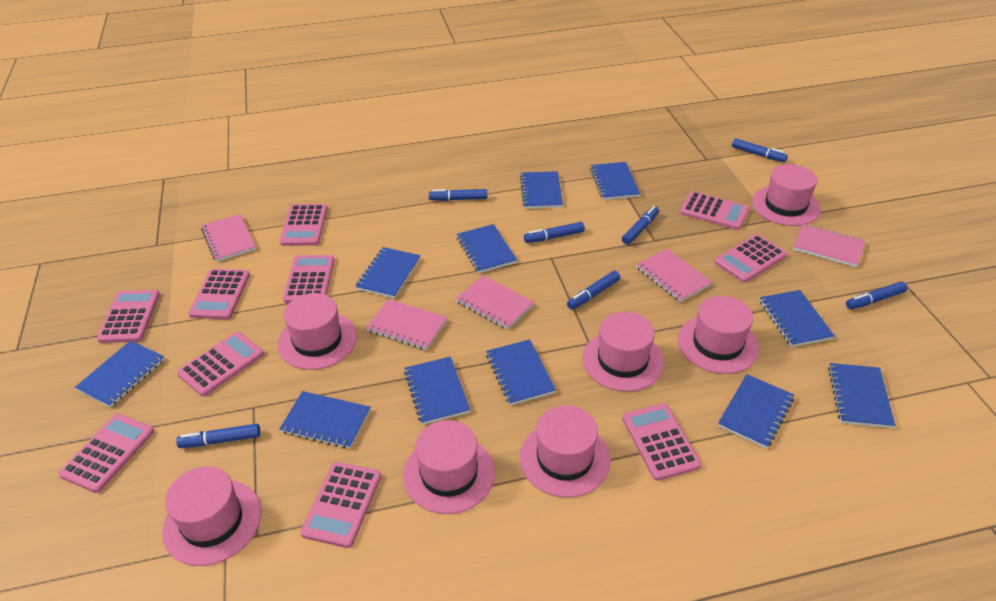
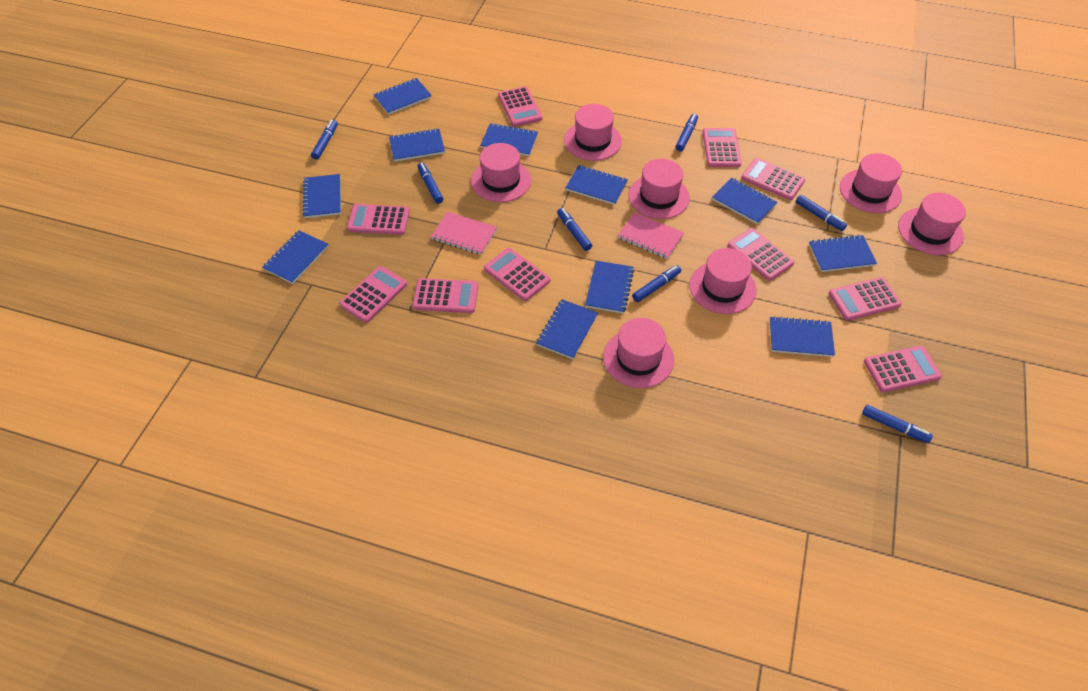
pink notebook: [201,214,256,262] [366,299,447,350] [455,276,534,330] [636,248,712,302] [793,224,865,267] = 5 -> [431,212,497,255] [618,212,684,259] = 2

